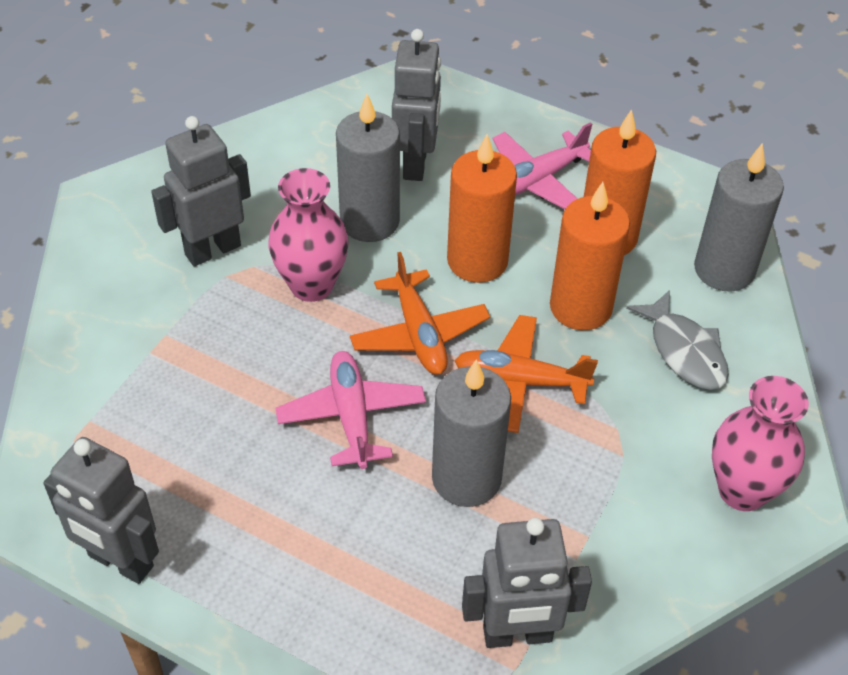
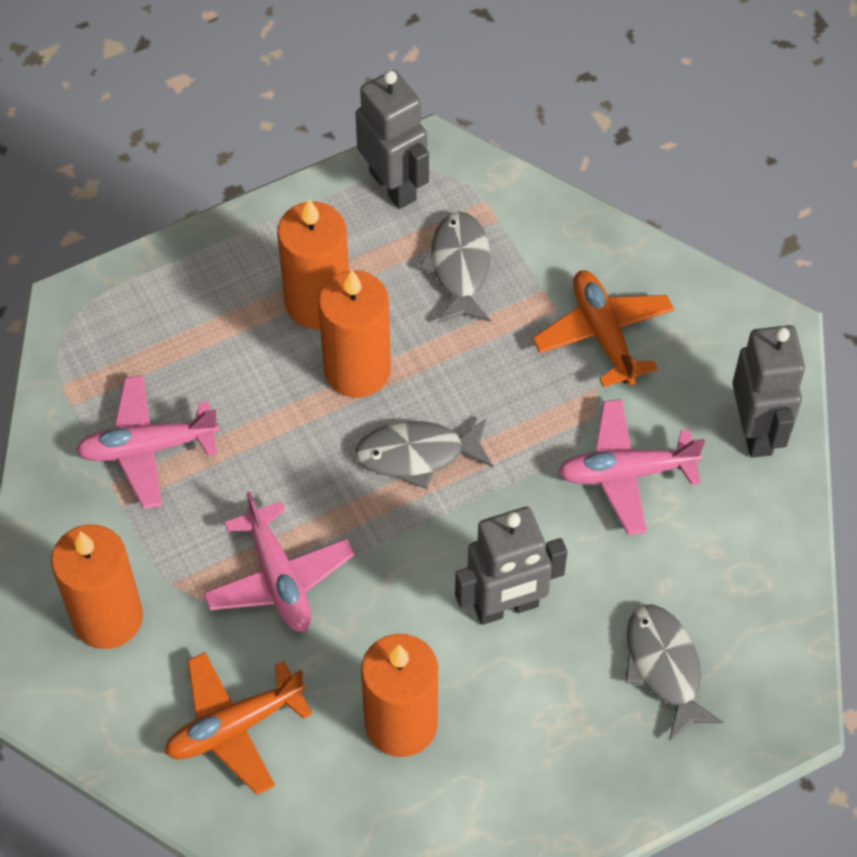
grey candle: [336,94,400,242] [432,360,511,507] [694,143,784,291] = 3 -> none = 0
grey fish: [626,290,729,390] = 1 -> [355,418,493,489] [418,211,491,323] [625,604,724,741] = 3
grey robot: [43,437,159,584] [151,116,251,266] [392,29,441,181] [462,518,592,648] = 4 -> [355,70,429,209] [455,507,567,625] [732,325,805,458] = 3
orange candle: [447,134,517,283] [550,182,630,330] [584,109,656,255] = 3 -> [51,524,143,649] [277,199,349,329] [318,270,391,398] [361,634,438,757] = 4
pink plane: [276,351,426,469] [493,122,592,209] = 2 -> [76,375,219,509] [203,491,354,632] [558,399,705,535] = 3
pink vase: [268,168,349,302] [712,376,809,511] = 2 -> none = 0

